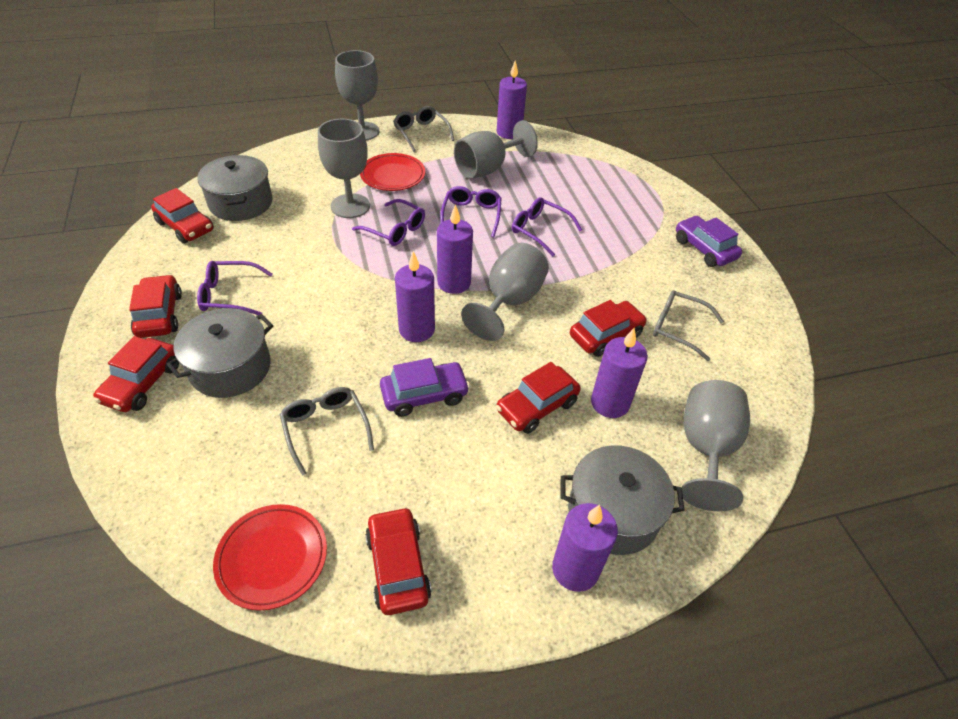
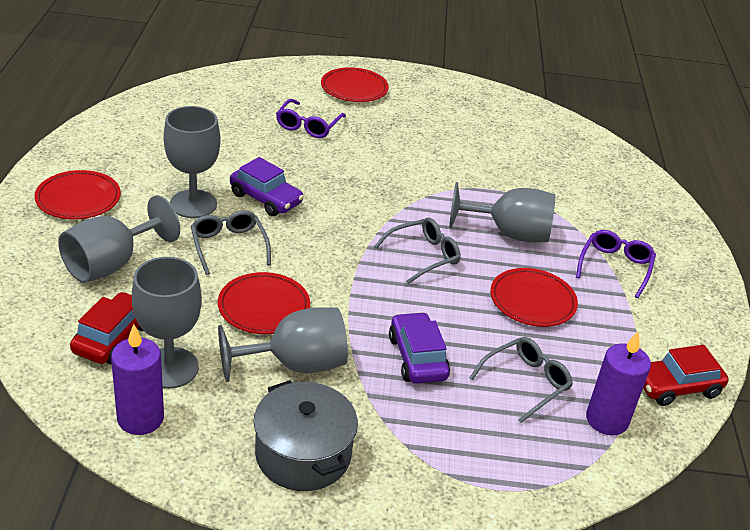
grey pot: [166,308,273,398] [197,155,272,221] [560,445,684,555] = 3 -> [254,380,358,491] = 1
purple candle: [395,251,435,342] [437,204,473,294] [497,60,527,139] [552,503,618,592] [591,327,648,418] = 5 -> [111,324,164,435] [586,331,651,435] = 2
purple glasses: [197,261,273,315] [352,199,425,246] [440,186,502,238] [512,197,582,256] = 4 -> [276,99,346,138] [576,230,656,298] = 2
red car: [93,336,179,412] [129,274,182,338] [151,188,214,244] [365,507,432,615] [496,362,581,434] [570,300,647,357] = 6 -> [70,292,144,365] [643,345,729,406] = 2
red plate: [213,504,327,611] [360,153,425,191] = 2 -> [34,170,121,220] [218,272,310,334] [321,67,389,102] [490,268,578,327] = 4

